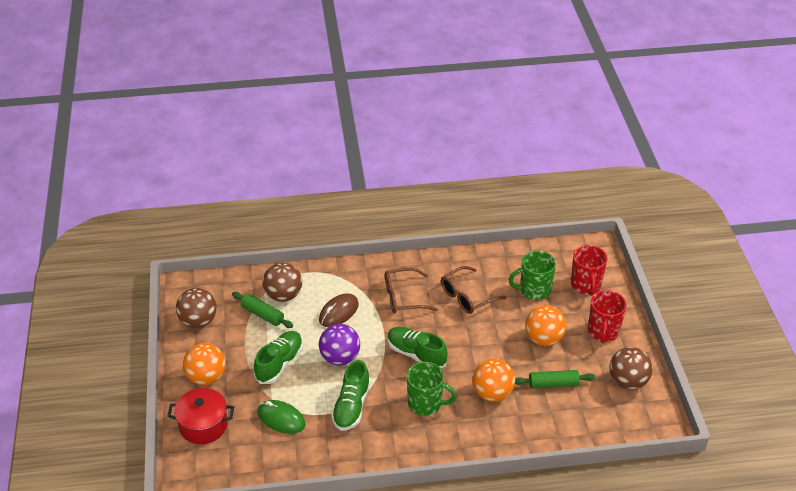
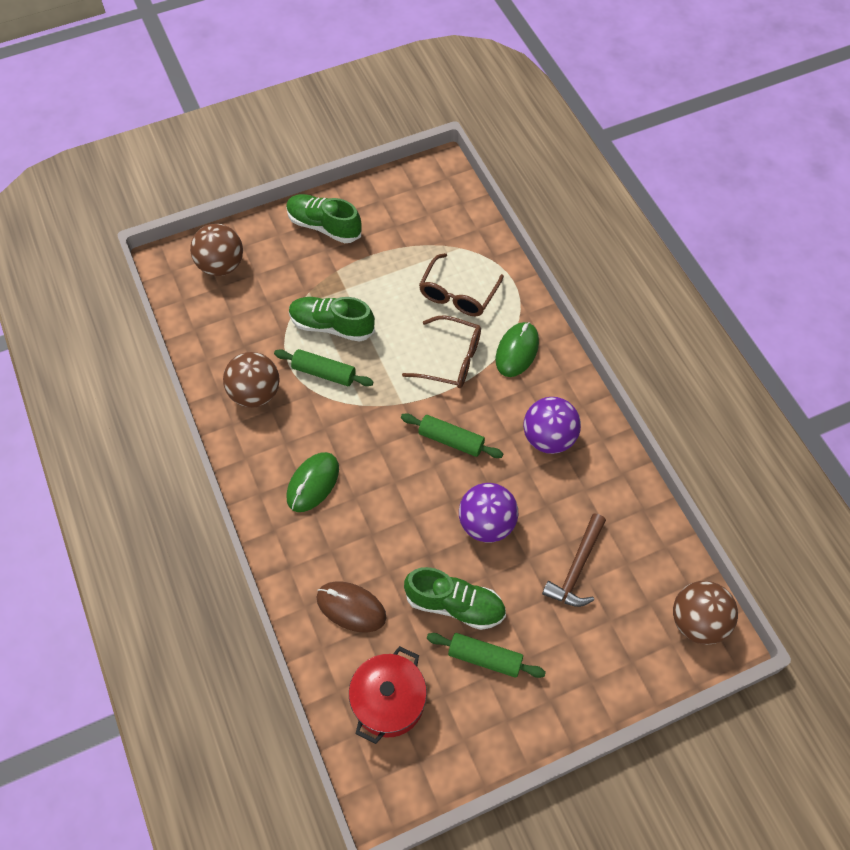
brown hammer: none = 0 -> [542,513,606,607] = 1
green mouse: [258,400,305,434] = 1 -> [286,452,339,512] [495,322,539,377] = 2
green mug: [407,362,457,416] [509,250,556,300] = 2 -> none = 0
green rolling pin: [232,292,293,328] [515,370,595,388] = 2 -> [274,349,373,386] [401,413,503,458] [427,633,546,678] = 3
orange ball: [183,343,226,385] [472,359,515,402] [525,305,566,346] = 3 -> none = 0
purple ball: [319,324,360,365] = 1 -> [459,483,518,543] [523,397,581,454] = 2
red mug: [571,245,608,296] [588,290,627,343] = 2 -> none = 0

